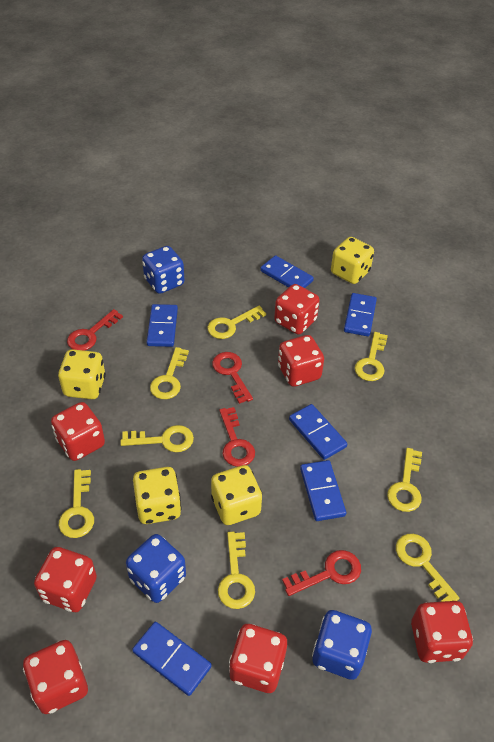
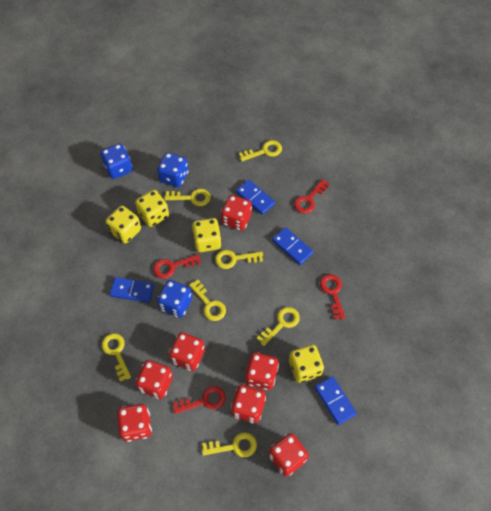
blue domino: [132,622,212,696] [147,304,178,347] [260,255,314,288] [289,404,347,460] [300,460,346,521] [344,293,377,336] = 6 -> [110,277,154,303] [236,180,275,215] [272,227,313,265] [315,376,357,425] = 4
yellow key: [59,469,94,538] [120,425,194,452] [150,347,189,399] [207,305,266,339] [218,531,255,609] [355,332,388,381] [387,448,422,512] [396,534,459,602] = 8 -> [102,333,131,382] [165,189,211,206] [189,280,226,321] [202,432,257,458] [215,250,263,269] [239,140,282,161] [257,307,300,346] = 7

